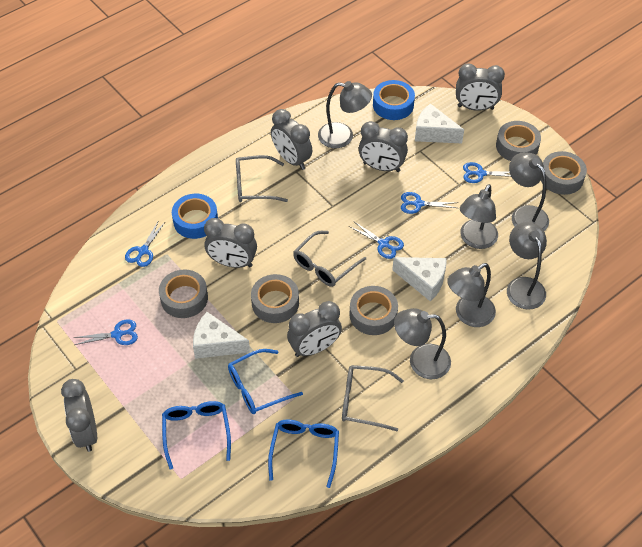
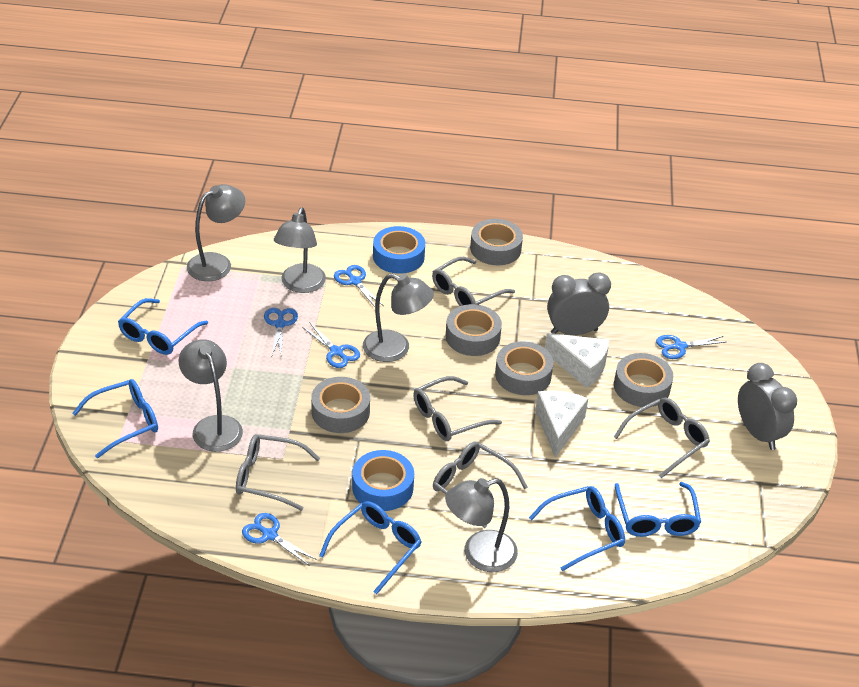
blue glasses: [162,401,231,470] [228,349,303,414] [268,420,339,488] = 3 -> [72,379,158,458] [118,298,208,355] [319,501,421,594] [529,486,625,571] [615,482,701,537] = 5
grey clock: [61,379,97,452] [204,218,257,268] [271,109,312,170] [287,301,342,357] [359,121,408,172] [456,63,505,111] = 6 -> [547,272,611,335] [738,363,797,450] = 2
grey glasses: [236,155,288,202] [293,231,366,287] [342,365,404,431] = 3 -> [236,434,320,511] [413,376,502,441] [432,257,515,306] [433,442,528,528] [614,398,710,478] = 5
grey lamp: [318,81,372,148] [394,308,451,379] [447,263,496,327] [460,184,498,249] [507,222,547,310] [509,152,549,231] = 6 -> [179,339,243,452] [187,184,245,281] [274,208,326,293] [363,273,434,362] [445,478,518,572] = 5
white cheese: [193,312,250,359] [392,257,447,302] [415,103,464,143] = 3 -> [535,390,588,458] [545,333,609,388] = 2

